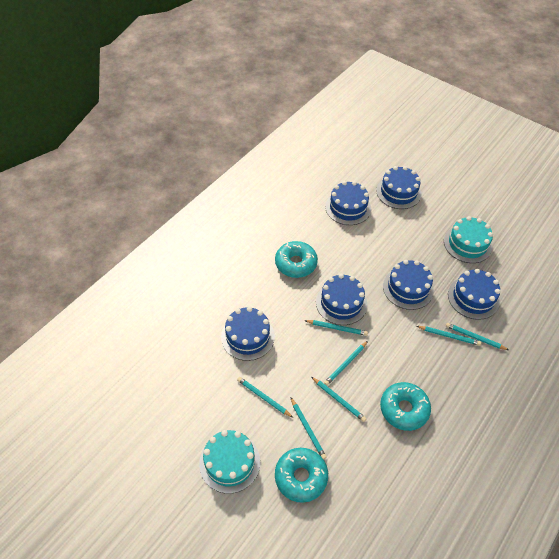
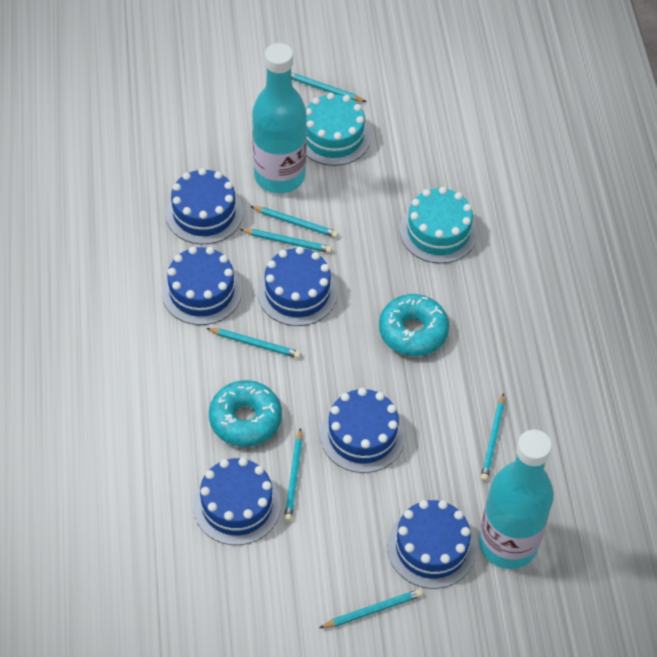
turquoise bottle: none = 0 -> [252,43,307,193] [479,430,554,569] = 2
turquoise donut: [275,241,318,278] [275,448,328,503] [380,382,431,431] = 3 -> [209,380,282,447] [379,294,449,356] = 2

